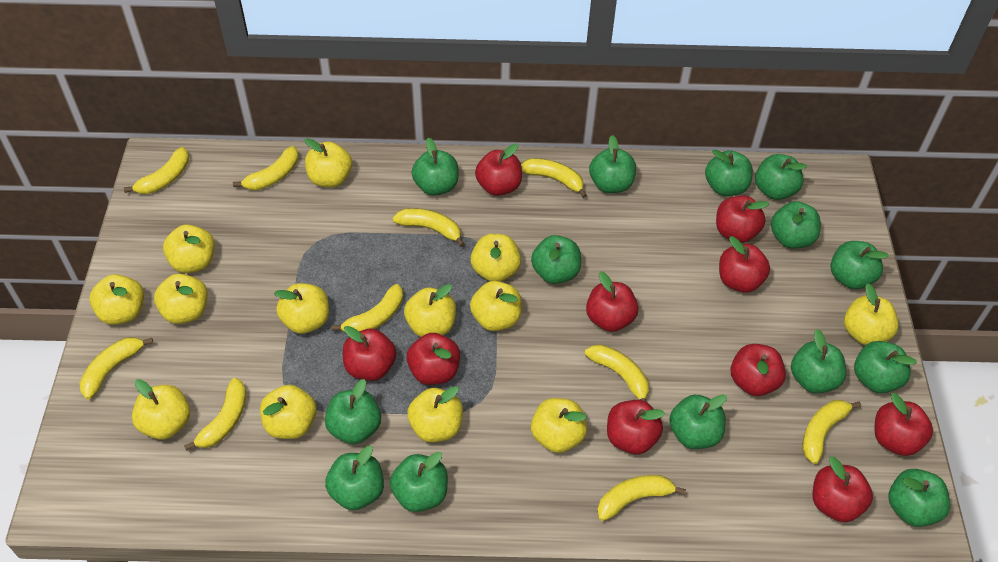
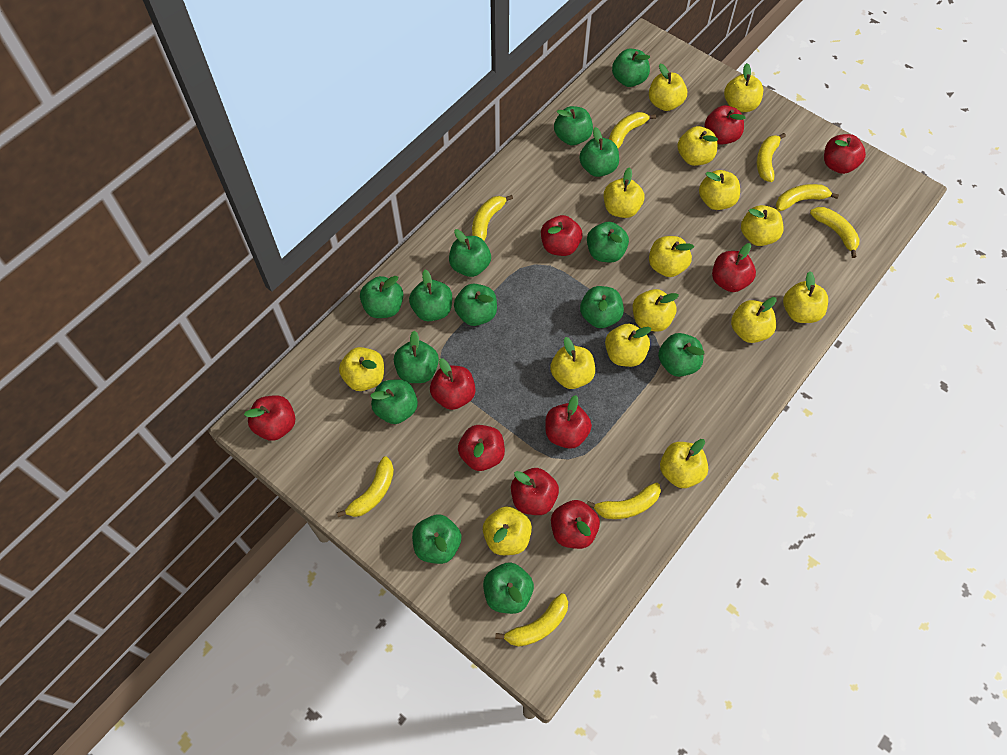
yellow apple: [89,274,144,325] [132,379,190,440] [154,274,208,324] [163,224,215,273] [260,385,317,439] [274,283,329,334] [305,138,352,187] [404,284,456,337] [407,386,463,442] [470,281,522,331] [471,234,521,281] [531,398,587,453] [844,283,899,345] = 13 -> [339,347,384,391] [483,506,532,555] [550,337,595,389] [604,167,644,218] [605,324,651,367] [633,289,679,332] [649,64,687,111] [649,236,694,277] [660,439,708,488] [677,126,718,166] [699,170,740,210] [724,63,763,112] [731,297,777,343] [741,205,784,246] [783,271,828,323] = 15
yellow banana: [80,337,153,399] [124,147,189,194] [184,378,246,451] [233,146,298,190] [331,284,403,332] [393,208,465,247] [521,158,587,198] [585,344,649,401] [597,475,686,521] [802,400,861,464] = 10 -> [337,456,394,517] [472,195,513,241] [495,593,568,647] [587,483,661,519] [609,112,656,148] [757,133,786,182] [776,184,839,211] [810,207,860,258] = 8

